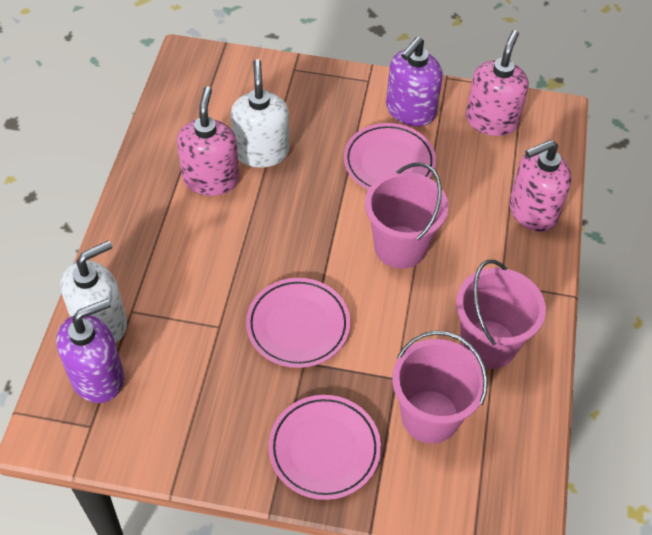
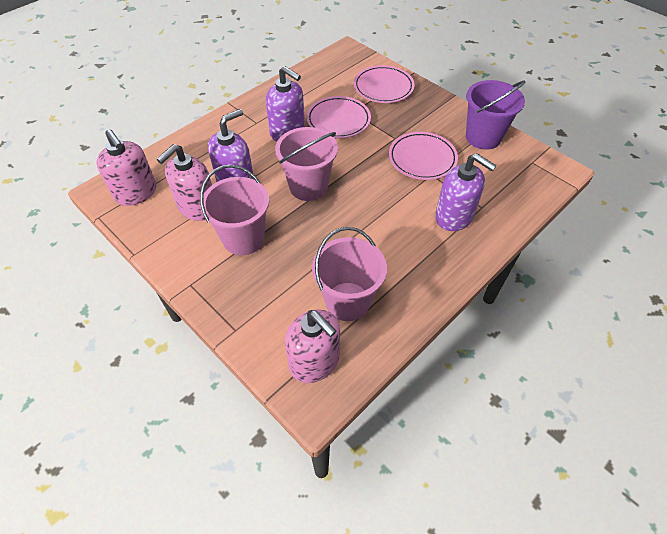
purple bucket: none = 0 -> [466,80,525,150] = 1
purple soap dispenser: [56,299,124,403] [386,37,443,126] = 2 -> [208,109,254,182] [266,66,305,141] [435,153,497,231] = 3
white soap dispenser: [60,240,127,343] [231,59,289,168] = 2 -> none = 0

